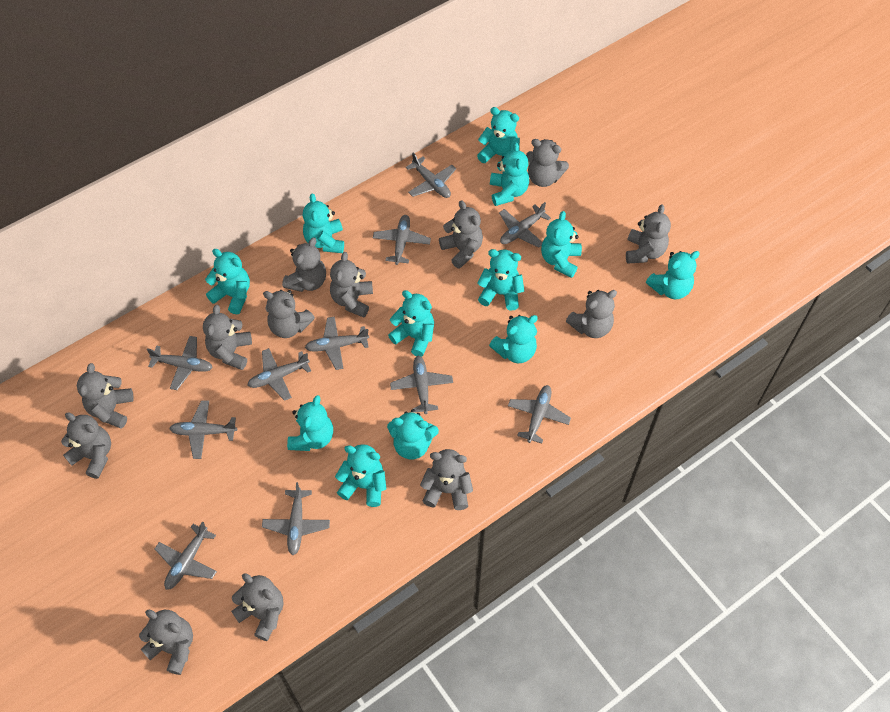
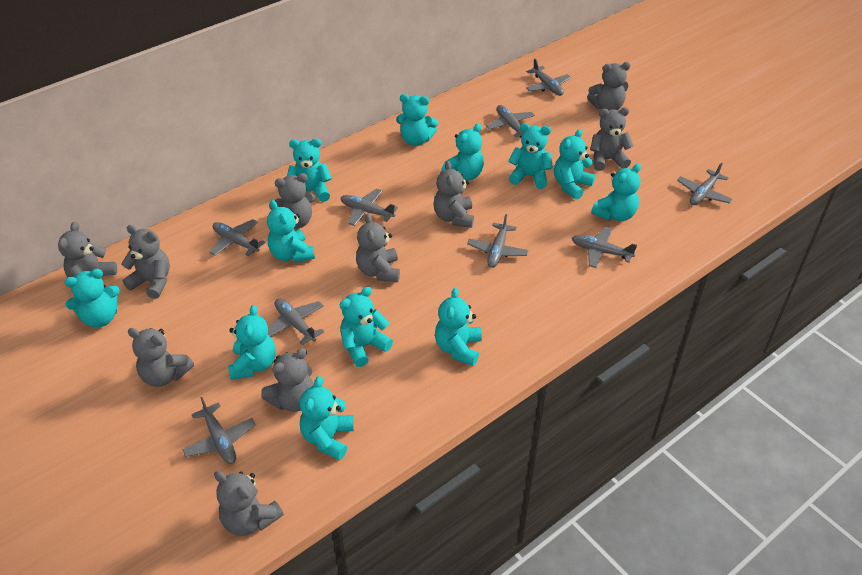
grey plane: [147,336,213,390] [154,521,217,590] [169,401,237,459] [247,348,311,401] [262,482,330,555] [305,316,369,370] [373,215,431,265] [390,356,453,414] [406,153,456,198] [499,202,551,248] [508,385,571,444] = 11 -> [182,397,256,464] [210,219,265,256] [268,298,324,345] [341,189,398,226] [467,214,529,268] [486,105,535,138] [526,59,571,96] [572,227,637,268] [677,163,733,205] = 9
grey teddy bear: [61,412,111,479] [77,363,134,429] [139,610,193,675] [203,305,252,370] [231,573,283,641] [263,290,315,338] [282,237,326,292] [330,252,373,318] [420,449,473,510] [439,200,483,269] [526,139,569,187] [566,290,617,338] [626,205,671,264] = 13 -> [58,222,117,288] [121,225,170,299] [128,328,194,387] [214,471,284,536] [261,348,314,412] [269,173,316,229] [356,214,400,282] [433,161,474,228] [587,62,630,111] [590,107,634,171] = 10

